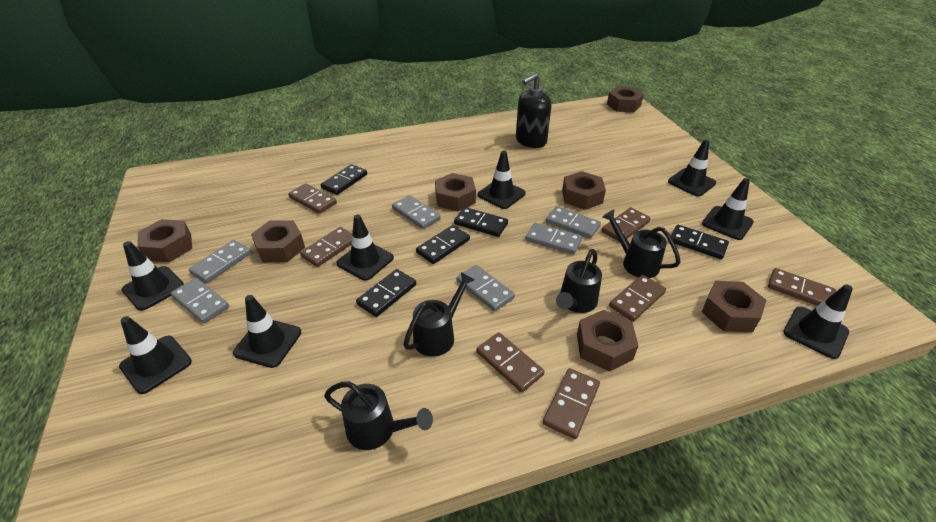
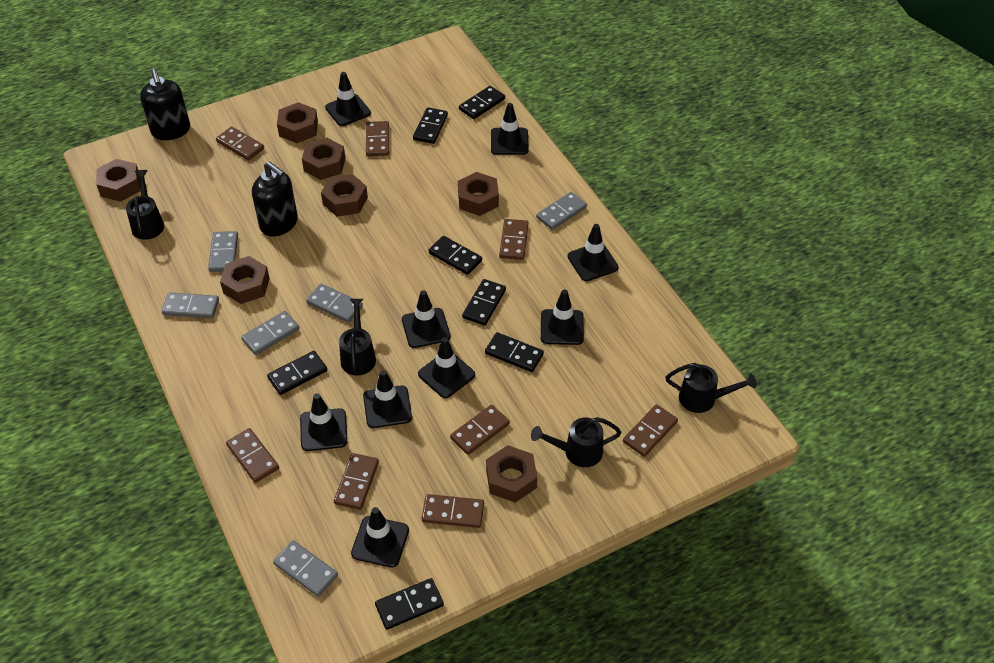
black domino: [321,164,367,195] [356,269,416,317] [416,225,470,264] [454,207,508,237] [671,225,729,259] = 5 -> [267,351,327,395] [375,578,444,630] [413,107,448,144] [429,236,482,275] [459,86,505,119] [462,279,506,325] [485,332,544,372] = 7
black soap dispenser: [516,73,552,148] = 1 -> [140,68,190,140] [252,161,298,237] = 2
black traffic cone: [119,316,192,394] [121,241,184,311] [233,295,301,368] [336,215,394,281] [478,151,526,209] [668,140,716,196] [702,178,754,240] [783,285,853,359] = 8 -> [300,393,348,451] [325,72,371,126] [351,507,409,568] [363,370,412,428] [402,290,451,348] [418,337,475,398] [491,103,529,155] [541,290,584,345] [568,224,619,281] = 9
brown domino: [288,183,337,214] [300,227,352,267] [476,332,544,393] [543,368,600,439] [602,207,651,242] [609,275,666,322] [768,268,836,306] = 7 -> [216,127,264,160] [226,428,279,483] [334,453,379,510] [366,121,389,156] [422,494,484,528] [450,405,510,455] [499,219,529,260] [623,404,678,457] = 8

